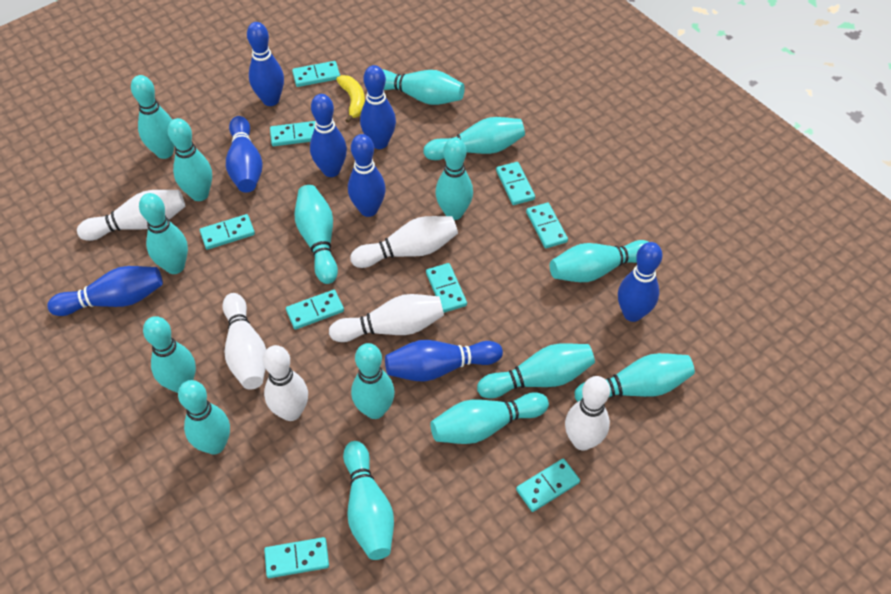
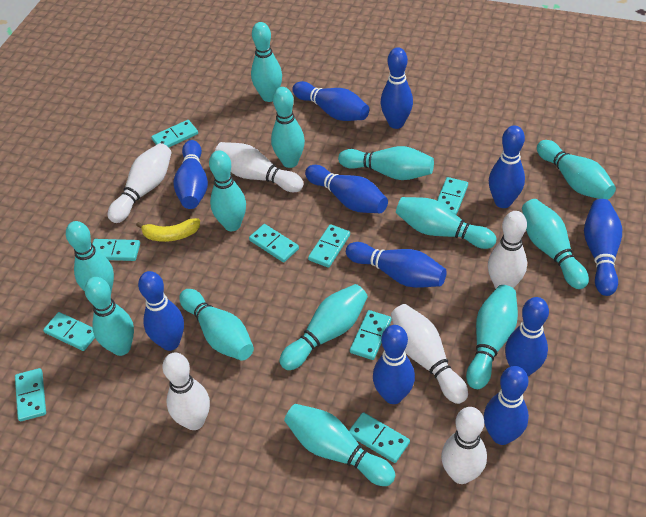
blue bowling pin: [47,266,163,316] [226,116,263,193] [247,22,284,106] [310,94,347,177] [348,134,386,217] [360,65,396,149] [385,340,503,382] [618,242,662,322] = 8 -> [138,271,184,351] [173,140,208,209] [292,81,369,121] [305,165,388,213] [346,242,447,288] [373,325,415,404] [380,47,413,129] [484,366,529,445] [489,125,525,208] [505,297,549,376] [584,199,622,296] = 11
turquoise bowling pin: [131,75,175,159] [139,193,188,274] [143,316,196,393] [168,118,212,201] [178,380,230,454] [295,185,338,284] [343,441,394,560] [351,343,395,419] [383,70,465,105] [423,117,525,160] [430,392,549,444] [435,137,473,220] [477,343,595,399] [550,240,649,282] [575,353,695,402] = 15 -> [66,221,114,292] [84,277,134,356] [179,289,254,361] [209,151,246,231] [251,22,282,102] [271,87,305,168] [279,284,368,370] [284,404,395,486] [338,146,434,180] [396,197,496,249] [466,285,518,389] [522,199,589,289] [537,140,616,200] = 13

